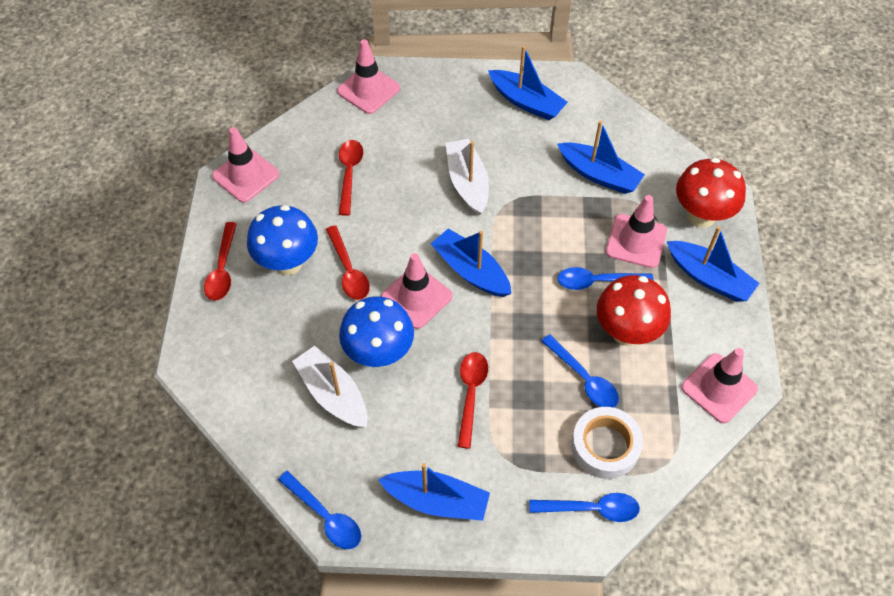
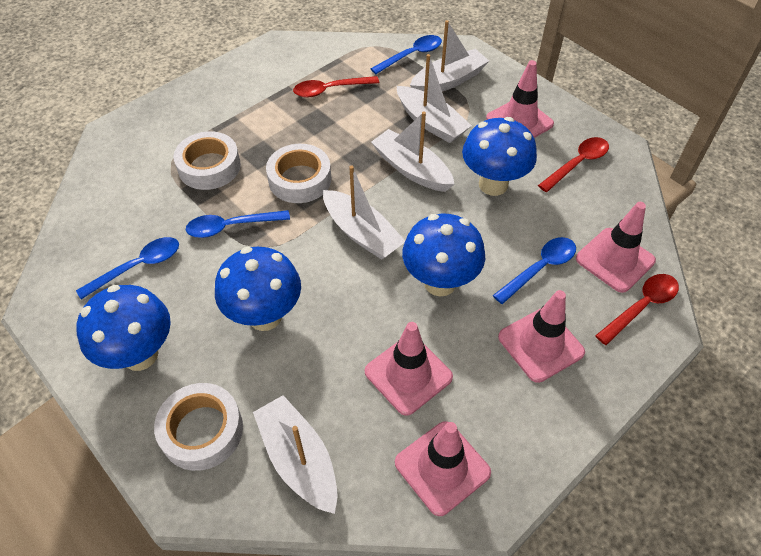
blue boat: [378,463,490,521] [431,229,512,297] [488,46,568,120] [557,121,645,194] [667,226,760,302] = 5 -> none = 0
blue mushroom: [247,205,318,276] [339,296,414,368] = 2 -> [77,285,171,371] [215,247,301,331] [402,214,485,297] [462,117,537,196] = 4
red mushroom: [597,275,671,346] [676,158,746,228] = 2 -> none = 0
red spoon: [204,222,237,301] [326,225,370,300] [339,140,363,216] [458,352,488,449] = 4 -> [293,76,379,98] [538,137,609,192] [595,274,679,345] = 3
white boat: [292,346,367,428] [446,139,489,215] = 2 -> [253,395,338,514] [323,166,405,260] [371,112,455,192] [397,54,472,143] [410,20,489,91] = 5
white tape: [571,407,643,479] = 1 -> [154,383,243,471] [174,131,241,190] [266,144,331,203] = 3

